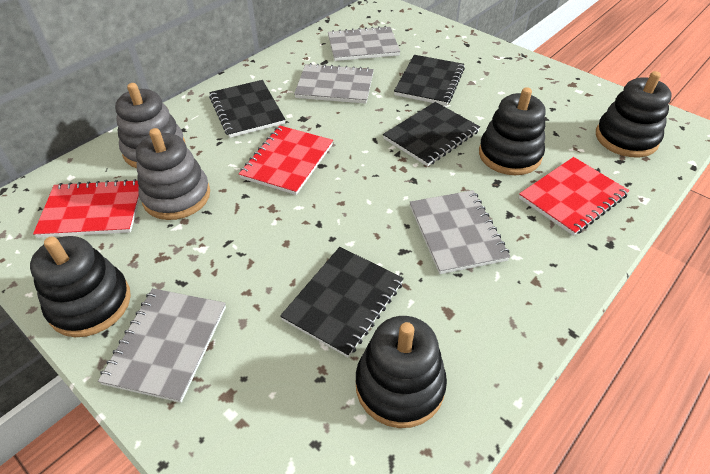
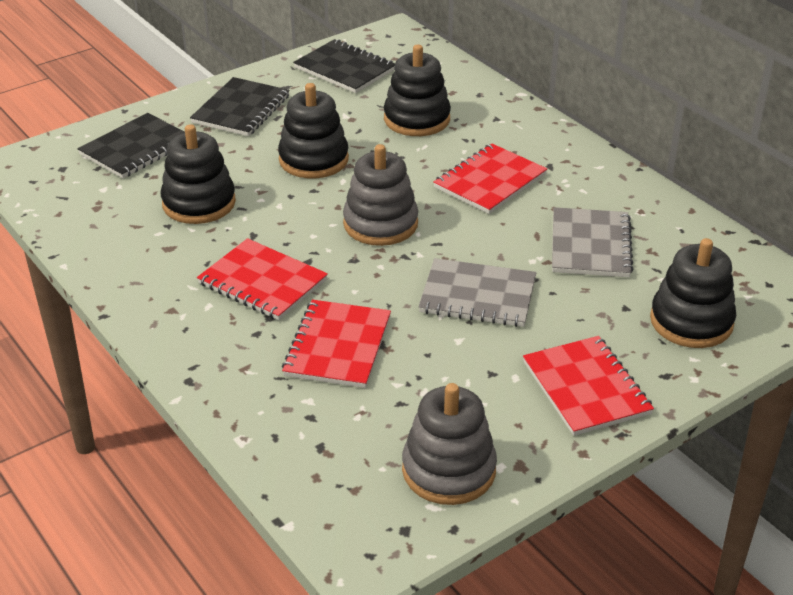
black notebook: [209,80,285,138] [280,247,404,357] [383,102,480,166] [394,55,465,106] = 4 -> [78,113,185,178] [190,77,290,136] [293,39,395,93] = 3
grey notebook: [98,288,226,403] [294,63,374,104] [328,26,400,61] [410,190,511,274] = 4 -> [418,258,536,327] [552,207,634,277] = 2
red notebook: [33,179,140,238] [239,125,333,195] [519,157,630,236] = 3 -> [197,238,328,320] [282,300,391,388] [433,144,547,214] [523,336,654,436] = 4

